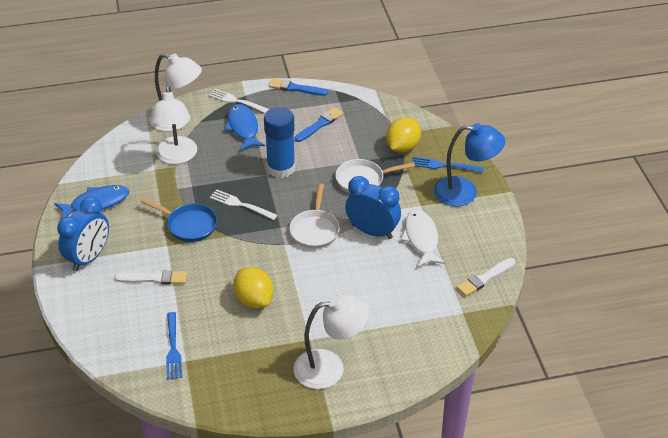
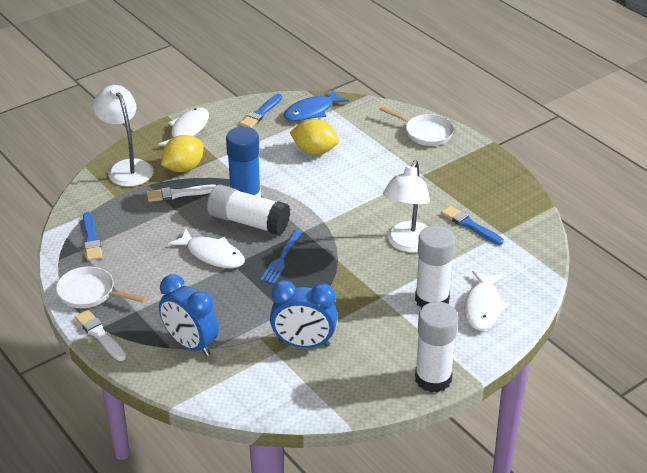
blue brush: [269,78,328,96] [295,107,344,142] = 2 -> [83,212,103,261] [240,94,282,128] [441,206,503,245] = 3
blue fish: [54,185,129,219] [224,104,265,151] = 2 -> [283,90,349,121] = 1
blue fork: [166,312,182,380] [413,157,484,173] = 2 -> [260,230,303,284] = 1
blue lamp: [434,123,505,206] = 1 -> none = 0
blue pan: [141,198,217,242] = 1 -> none = 0
white fish: [401,210,445,267] = 1 -> [159,107,209,146] [168,229,245,268] [464,270,509,330] = 3
white fork: [208,89,269,113] [210,189,277,220] = 2 -> none = 0
white glue stick: none = 0 -> [207,185,290,235] [415,225,455,309] [415,302,458,392] = 3
white lamp: [149,53,202,132] [150,86,197,164] [294,294,369,389] = 3 -> [93,85,153,187] [383,160,430,252] = 2

